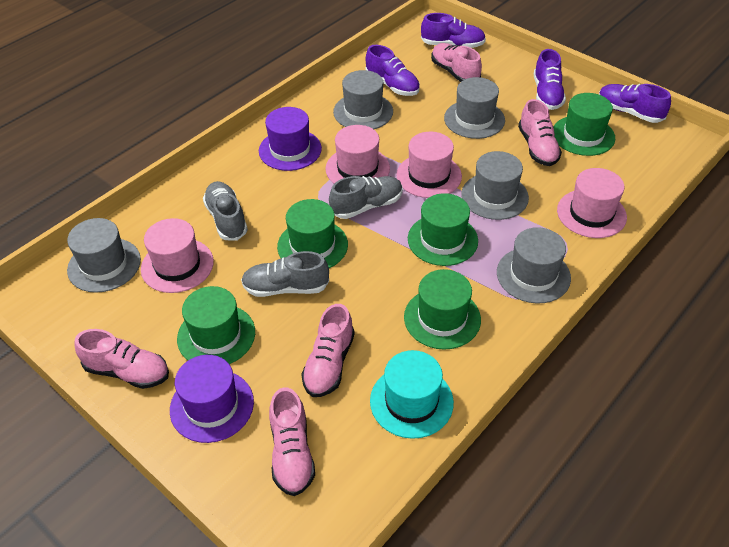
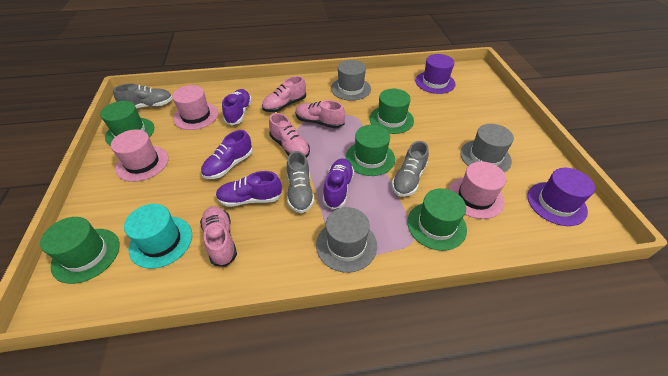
grey hat: [67,218,141,293] [333,70,393,129] [444,77,505,139] [461,151,529,220] [497,227,571,303] = 5 -> [316,207,377,273] [331,60,371,101] [460,124,514,172] = 3
pink hat: [141,218,214,293] [325,125,390,183] [396,132,462,198] [557,168,627,238] = 4 -> [111,130,169,182] [172,85,218,130] [448,161,506,219] = 3
pink shoe: [74,329,169,389] [269,387,315,496] [301,304,355,397] [431,43,482,82] [518,99,562,166] = 5 -> [200,206,237,267] [262,76,306,112] [269,113,310,158] [295,100,345,128] = 4

